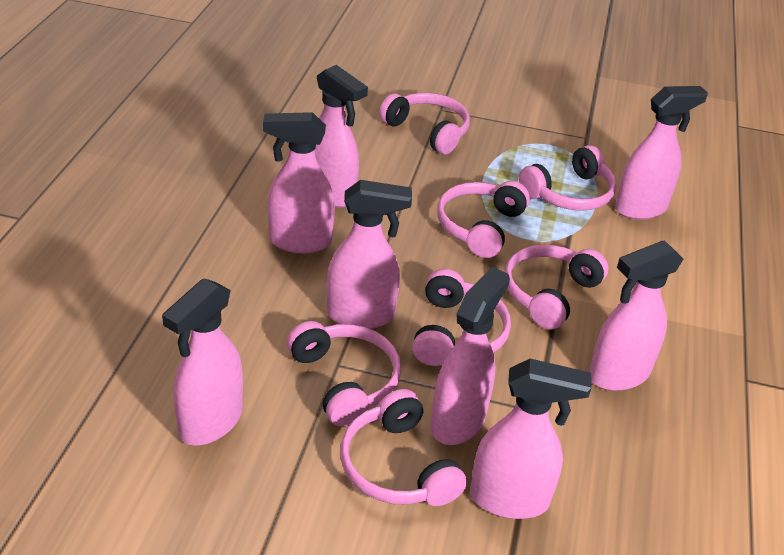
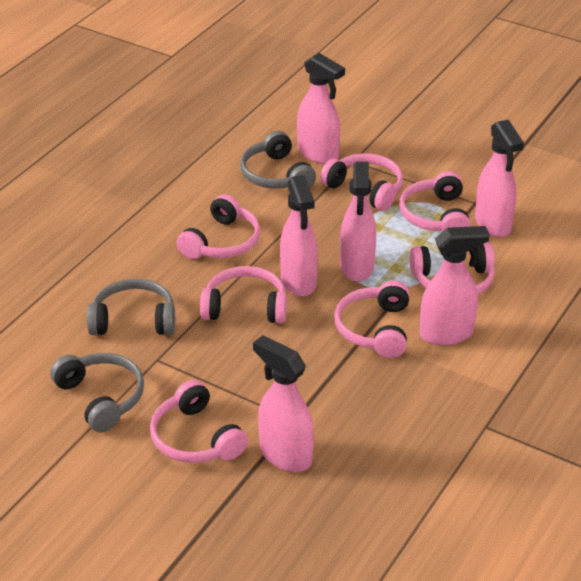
grey headphones: none = 0 -> [50,353,144,432] [87,278,175,335] [240,131,316,189] = 3
pink spray bottle: [162,278,243,446] [263,112,335,253] [315,65,368,207] [327,180,412,329] [431,267,510,445] [470,359,592,519] [589,240,683,391] [615,86,708,220] = 8 -> [253,335,314,472] [280,175,318,297] [297,53,345,164] [340,162,376,282] [420,226,489,345] [475,120,524,237] = 6

